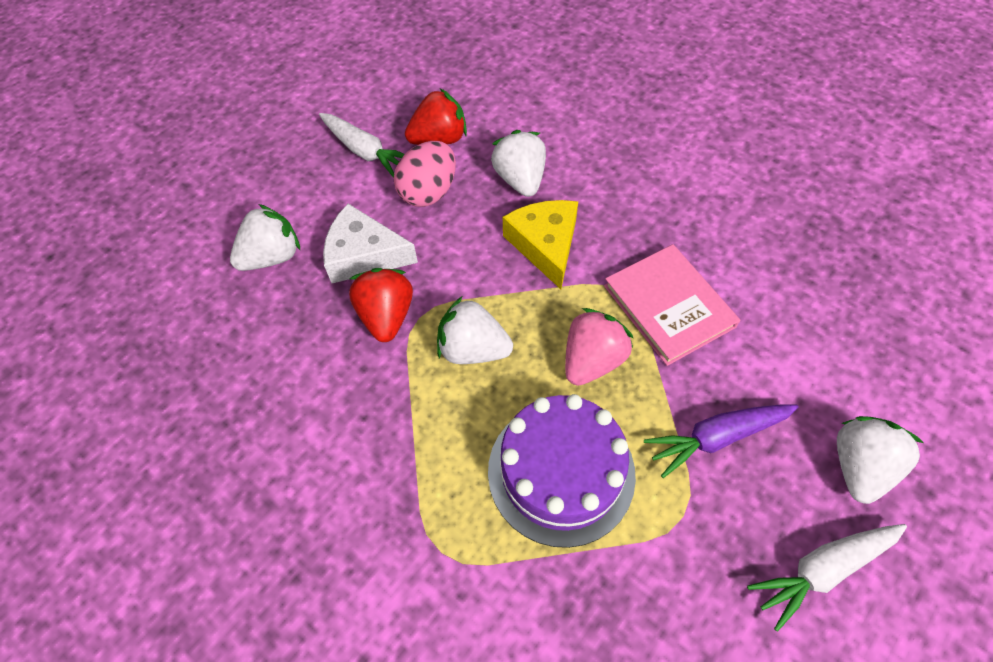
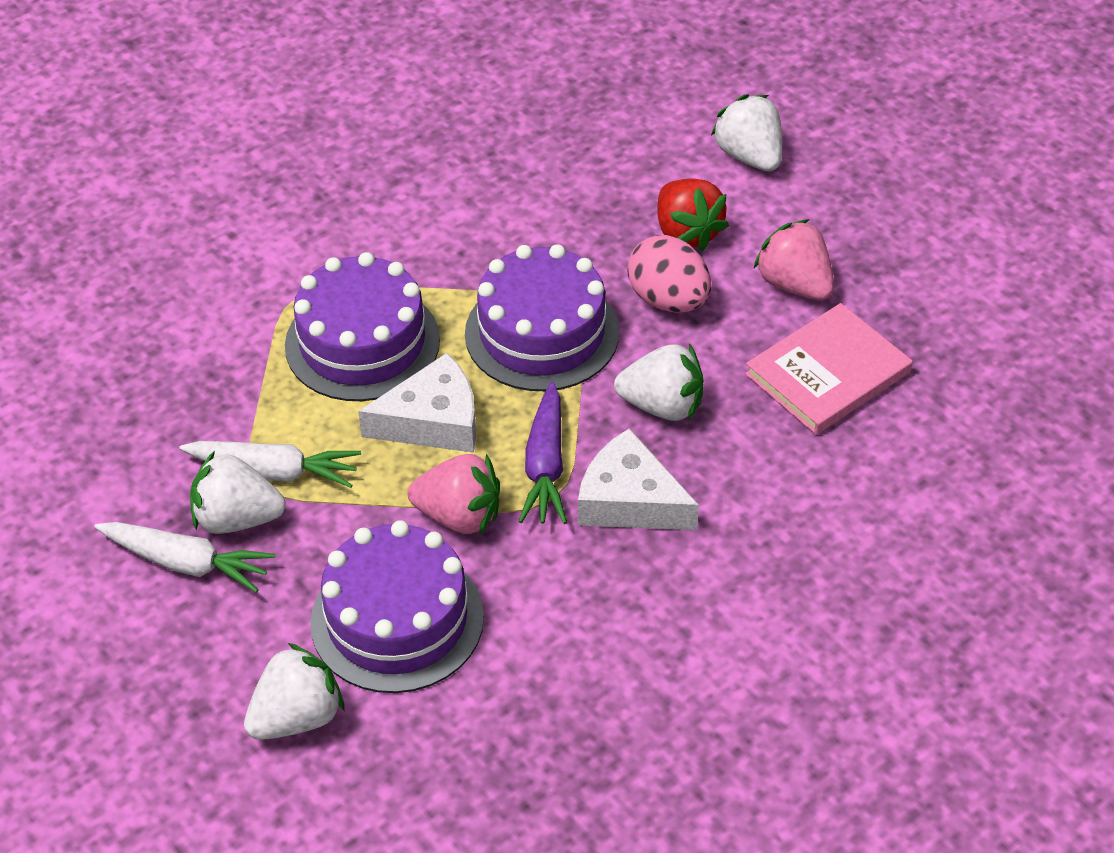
pink strawberry: [565,308,633,386] = 1 -> [408,454,500,535] [753,219,834,300] = 2
purple cake: [488,394,636,548] = 1 -> [285,252,440,401] [310,520,484,693] [465,244,619,391] = 3
red strawberry: [349,268,413,342] [405,88,467,145] = 2 -> [657,178,729,251] = 1
white cheese: [323,204,418,283] = 1 -> [358,353,476,453] [578,428,699,530] = 2
yellow cheese: [503,200,578,289] = 1 -> none = 0

